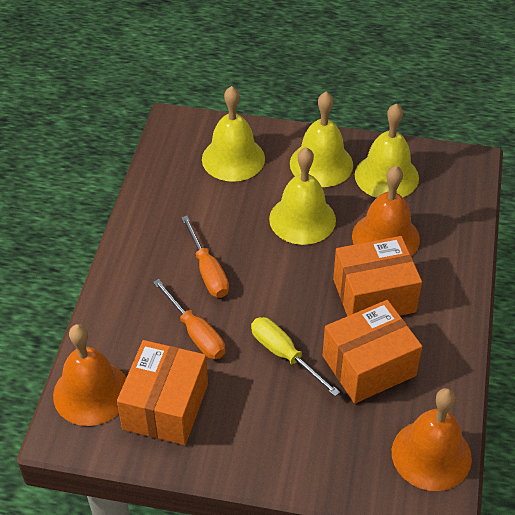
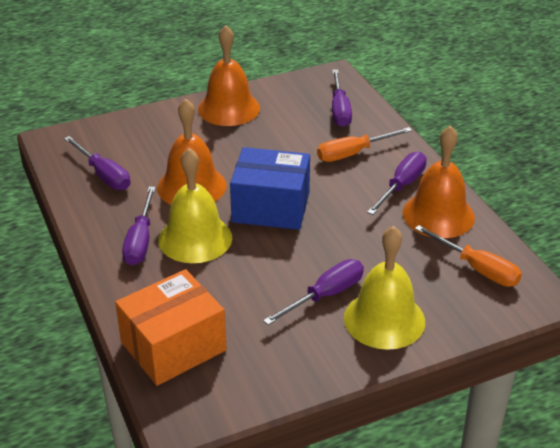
blue box: none = 0 -> [230,147,310,230] = 1
orange box: [117,340,208,445] [322,300,423,403] [333,236,422,316] = 3 -> [115,269,227,386] = 1
purple screwdriver: none = 0 -> [64,136,130,190] [122,187,156,266] [263,259,364,325] [332,70,352,127] [367,152,427,215] = 5
yellow bell: [202,86,265,182] [269,147,336,245] [290,92,353,187] [355,103,419,198] = 4 -> [158,148,232,263] [344,226,425,350] = 2
yellow screwdriver: [251,317,340,397] = 1 -> none = 0

